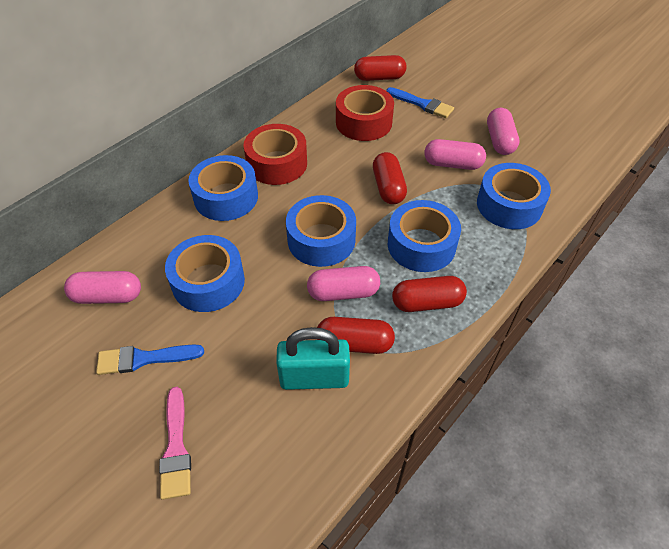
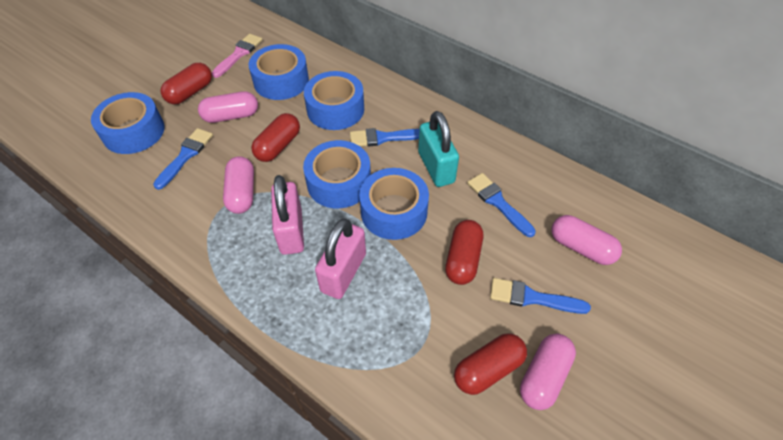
blue brush: [96,344,204,375] [386,87,454,118] = 2 -> [153,128,213,190] [350,128,420,147] [467,173,536,237] [490,278,591,314] = 4
pink padlock: none = 0 -> [271,175,304,255] [315,218,366,299] = 2
red tape: [244,124,307,185] [336,85,394,141] = 2 -> none = 0

